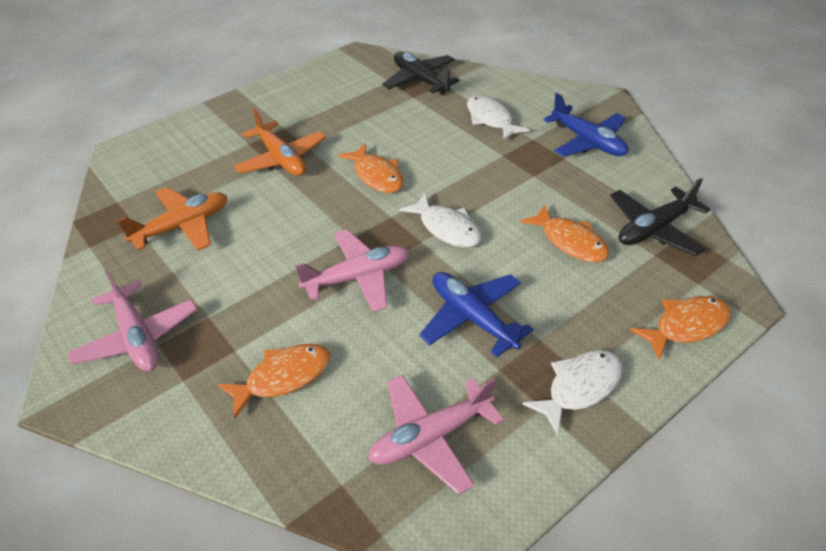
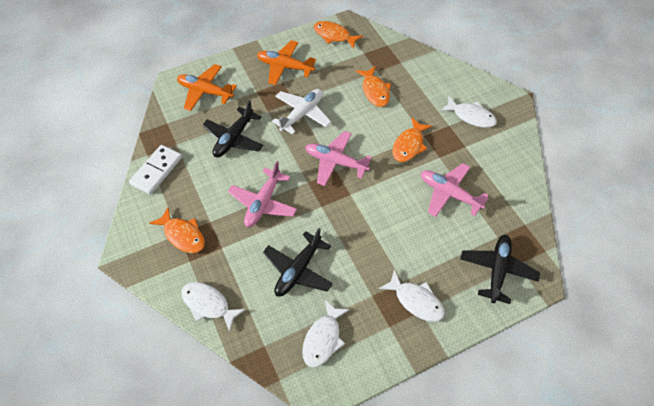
black plane: [383,52,460,95] [610,178,710,256] = 2 -> [202,100,263,157] [263,228,333,296] [460,235,540,304] = 3
blue plane: [419,272,534,357] [543,93,628,157] = 2 -> none = 0
white domino: none = 0 -> [129,145,182,195] = 1
white fish: [399,193,481,248] [467,95,530,141] [522,350,623,436] = 3 -> [181,282,246,332] [302,300,350,368] [379,269,445,322] [440,96,497,128] = 4
white plane: none = 0 -> [272,89,332,135] = 1

